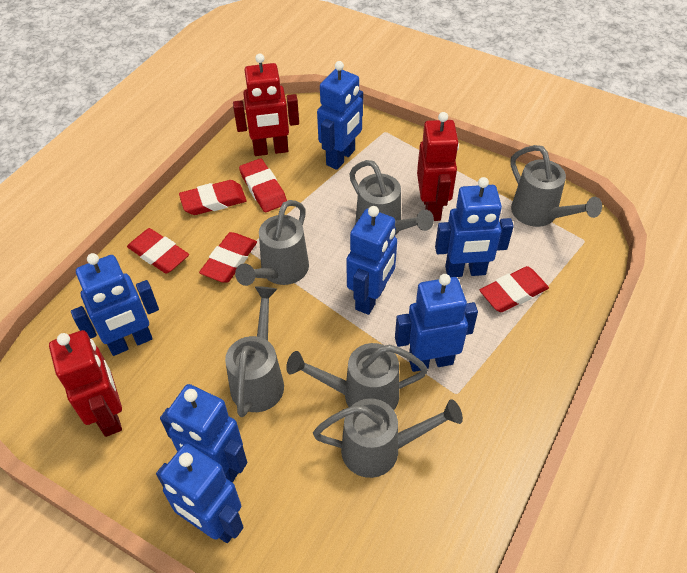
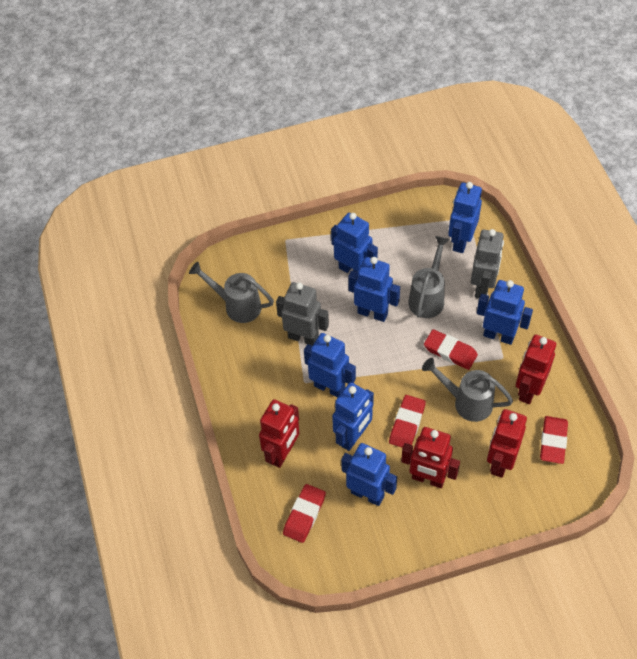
grey robot: none = 0 -> [276,282,329,346] [471,229,504,298] = 2
grey watering can: [225,286,284,417] [235,200,309,286] [286,343,428,410] [313,399,463,478] [349,160,434,236] [510,145,602,227] = 6 -> [189,262,274,323] [408,236,450,318] [422,358,513,422] = 3
red eraser: [127,228,189,274] [179,180,247,215] [199,232,257,283] [239,158,287,212] [479,266,549,312] = 5 -> [283,484,326,543] [389,395,426,448] [424,329,478,370] [540,416,568,464] = 4
red robot: [49,330,122,437] [233,53,299,156] [417,112,459,221] = 3 -> [259,399,300,468] [401,427,460,488] [487,409,527,478] [516,335,556,404] = 4

